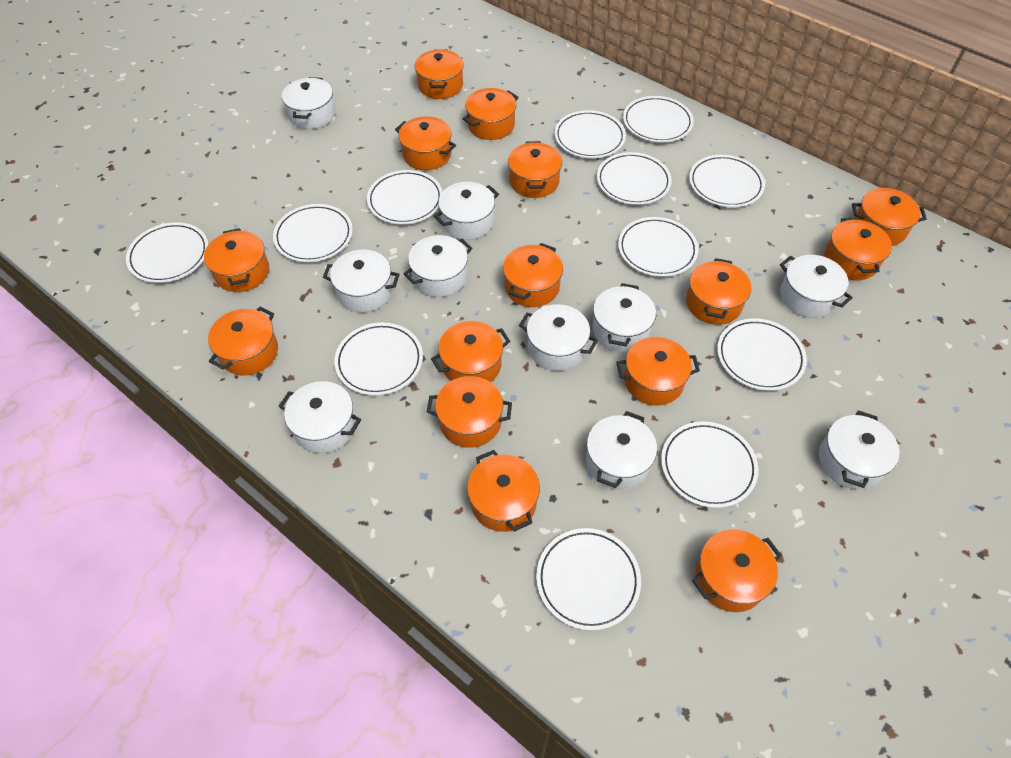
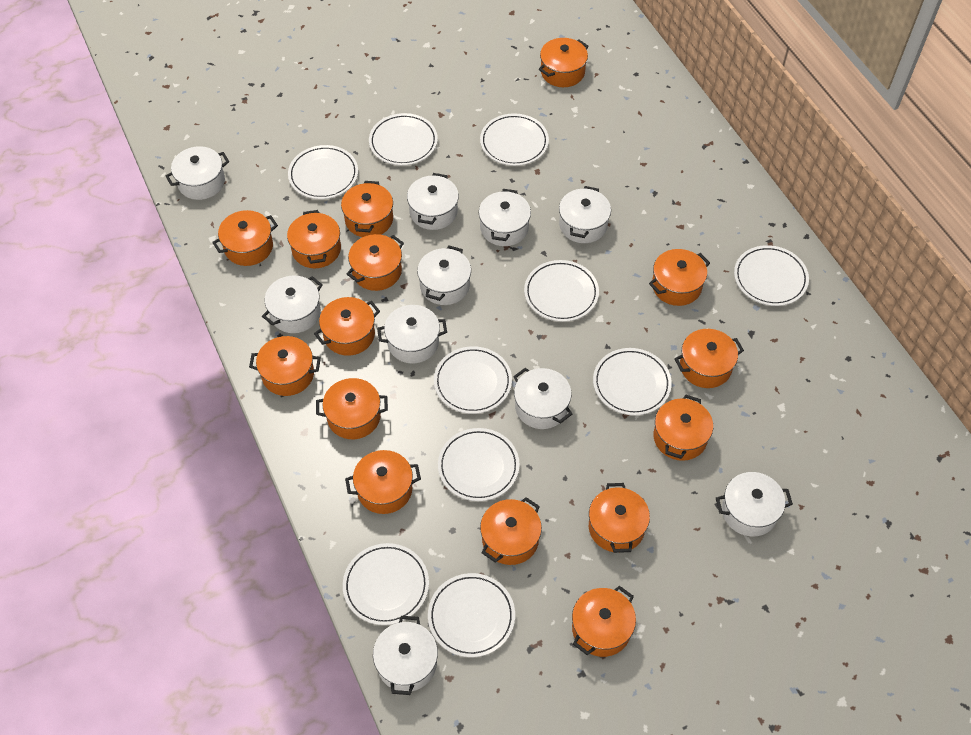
white plate: [126,222,208,283] [273,204,353,262] [334,323,423,396] [367,170,443,225] [536,528,641,631] [555,110,626,158] [597,152,672,205] [618,217,698,277] [623,96,694,143] [661,422,758,508] [689,155,765,207] [717,318,807,391] = 12 -> [288,145,358,199] [343,543,429,625] [369,113,438,166] [428,573,515,657] [434,346,512,414] [438,428,520,501] [480,113,549,166] [524,260,599,322] [593,348,672,416] [734,245,809,306] = 10

